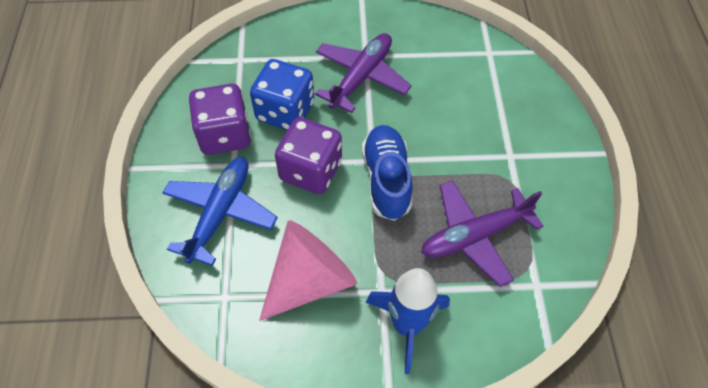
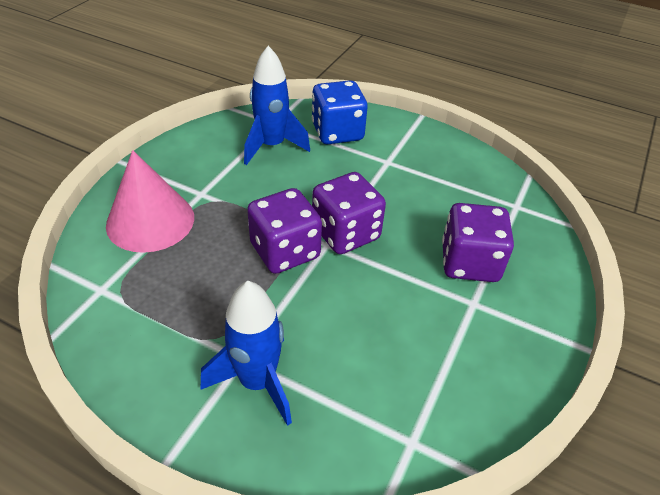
blue plane: [162,157,278,266] = 1 -> none = 0
blue rocket: [366,268,450,374] = 1 -> [200,281,292,426] [244,46,310,165] = 2
blue shoe: [362,125,413,221] = 1 -> none = 0
purple dice: [189,84,251,155] [275,117,342,194] = 2 -> [247,188,322,274] [312,172,386,254] [442,203,514,282] = 3
purple plane: [315,33,412,113] [421,180,544,287] = 2 -> none = 0

